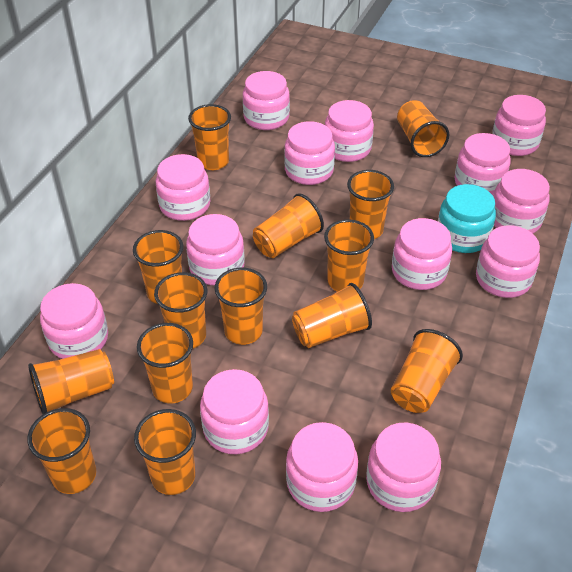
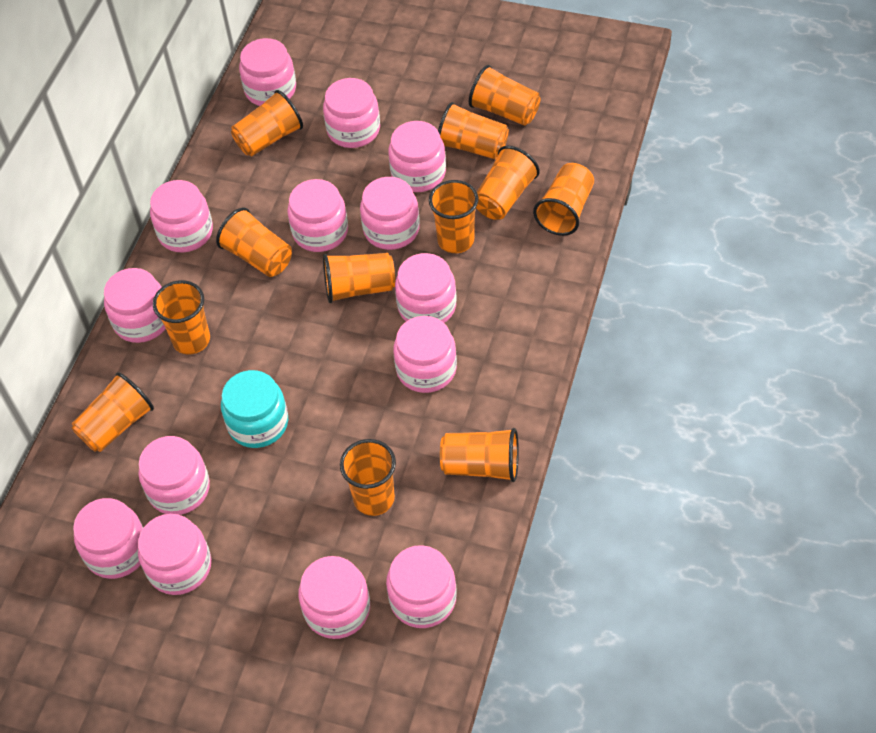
orange cup: [27,408,96,494] [28,349,114,414] [133,230,183,304] [134,409,196,495] [137,323,193,403] [154,272,208,348] [188,104,231,170] [214,268,267,345] [253,193,324,258] [292,283,372,348] [324,219,374,292] [347,170,394,239] [391,329,463,413] [397,100,449,157] = 14 -> [72,372,154,452] [153,280,210,355] [216,208,292,277] [231,90,303,156] [323,253,395,303] [340,439,396,516] [429,180,479,253] [438,102,509,159] [440,428,519,482] [469,65,541,126] [476,146,540,220] [533,163,594,236] = 12

